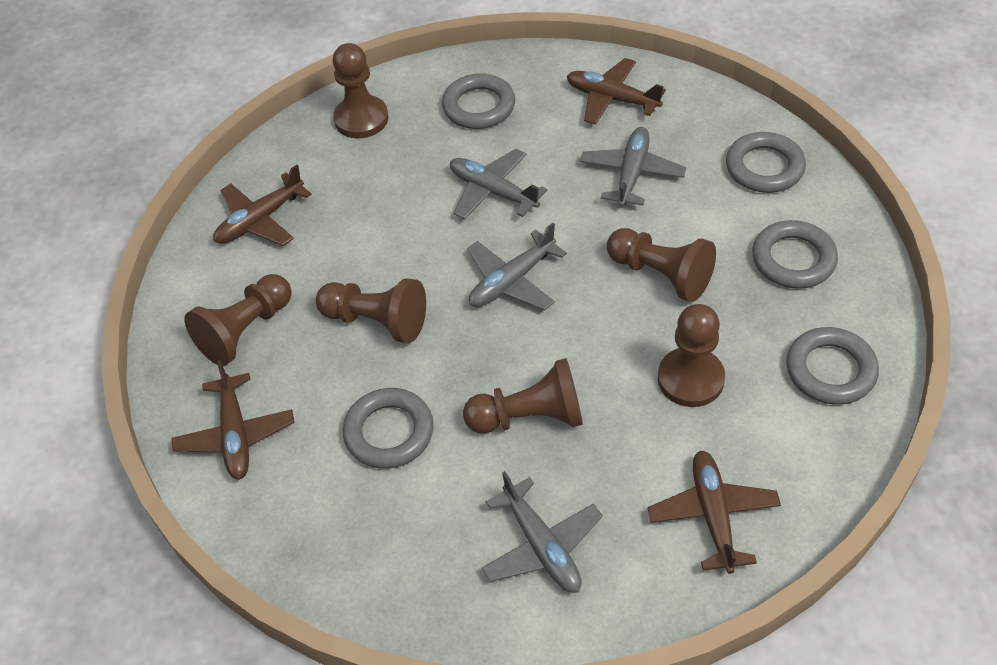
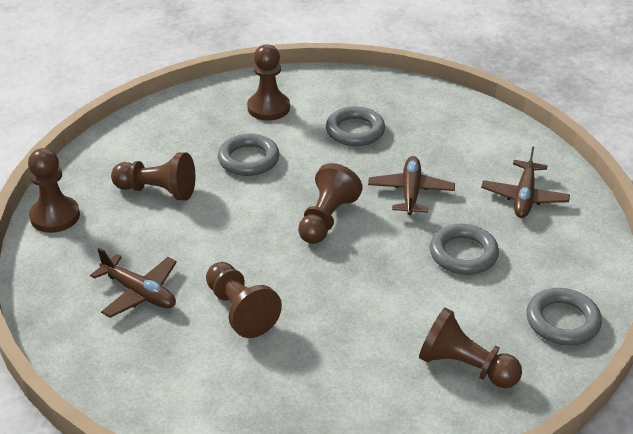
brown plane: [172,360,295,480] [213,165,312,246] [567,58,666,125] [648,451,781,574] = 4 -> [90,248,177,318] [368,156,455,215] [481,146,570,218] = 3
grey plane: [450,149,547,219] [467,223,567,311] [482,471,603,593] [580,127,686,207] = 4 -> none = 0
grey ring: [343,388,434,469] [442,73,515,129] [726,132,806,193] [752,220,838,289] [786,327,879,405] = 5 -> [218,134,279,176] [326,106,385,146] [430,224,499,275] [526,288,602,346] = 4

